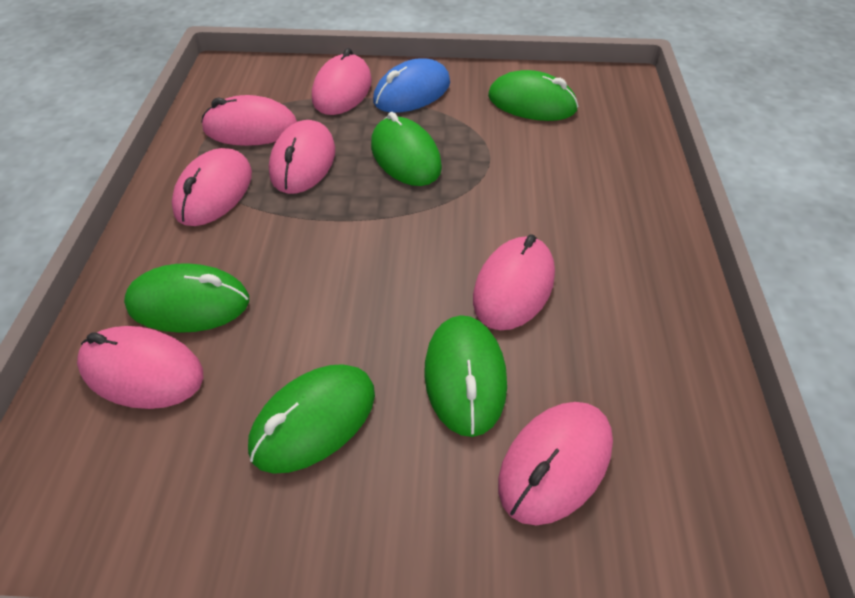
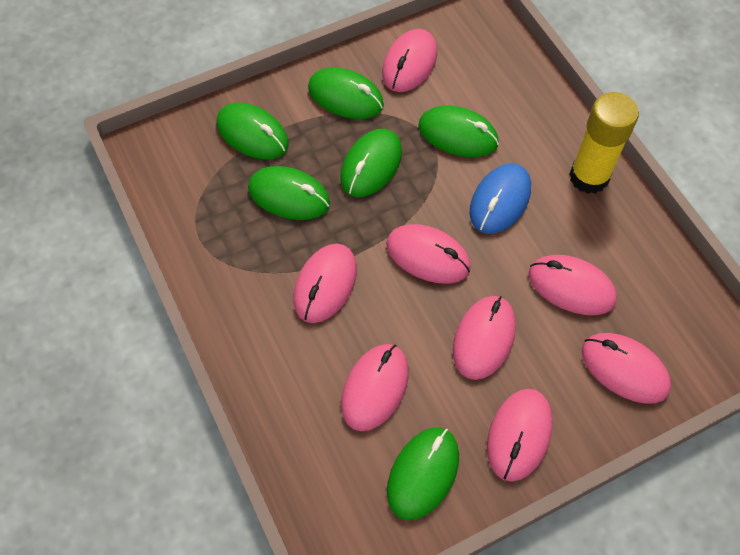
green mouse: [124,263,249,333] [248,364,375,474] [371,112,442,186] [424,315,507,437] [488,70,579,121] = 5 -> [216,103,289,159] [248,166,330,220] [308,67,384,119] [340,129,402,197] [387,427,459,520] [418,105,499,157] = 6
pink mouse: [77,326,203,409] [172,148,252,226] [201,95,297,146] [269,120,335,194] [312,48,372,115] [473,234,555,330] [498,402,613,525] = 7 -> [293,244,357,323] [341,344,409,431] [382,29,437,92] [386,224,471,284] [453,296,516,380] [487,389,553,482] [529,255,617,315] [582,333,671,404] = 8
yellow glue stick: none = 0 -> [569,92,639,194] = 1

